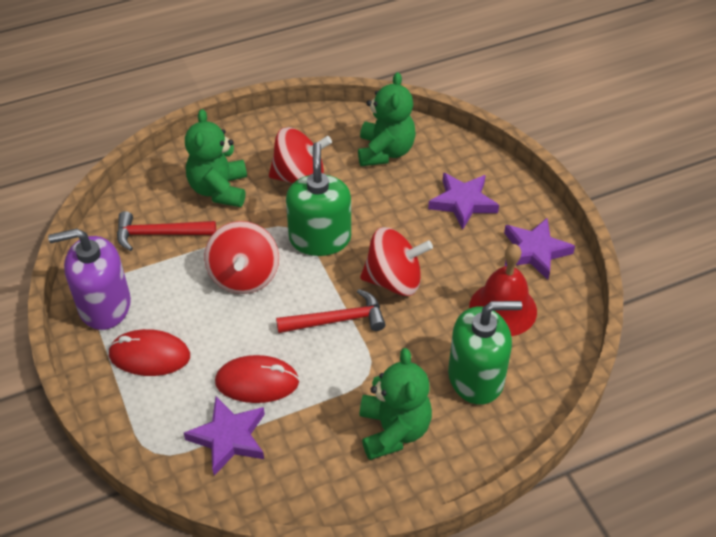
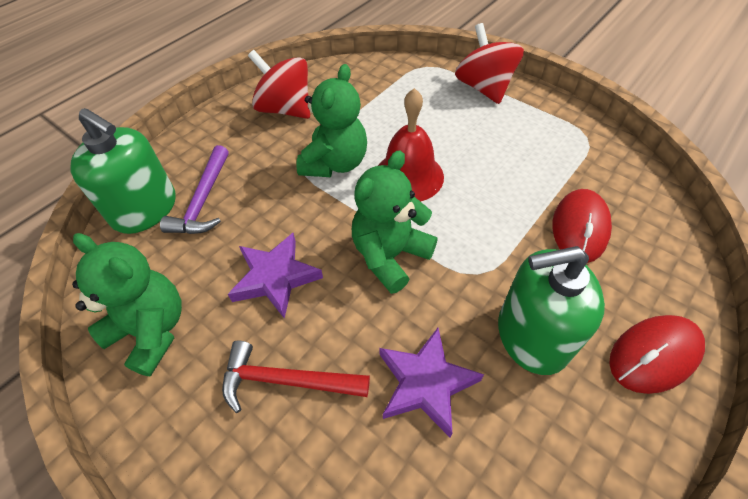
purple hammer: none = 0 -> [160,145,229,234] = 1
purple soap dispenser: [48,228,131,330] = 1 -> none = 0
purple star: [184,397,265,476] [428,173,499,230] [504,218,575,280] = 3 -> [228,233,323,319] [379,328,484,437] = 2
red hammer: [117,211,216,251] [276,289,386,333] = 2 -> [222,341,370,413] = 1
red spinning top: [204,221,279,294] [269,127,332,183] [360,227,433,296] = 3 -> [248,50,310,119] [455,23,524,104] = 2

